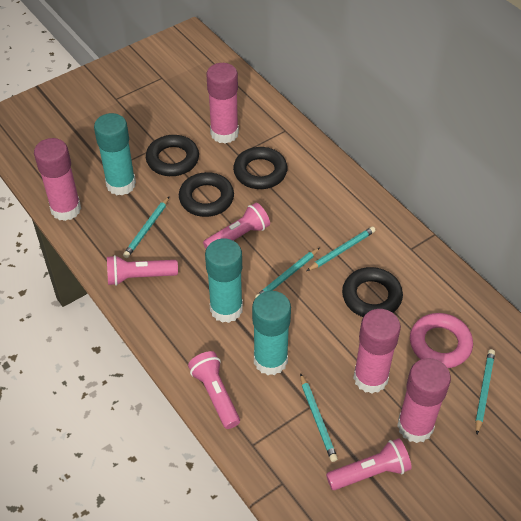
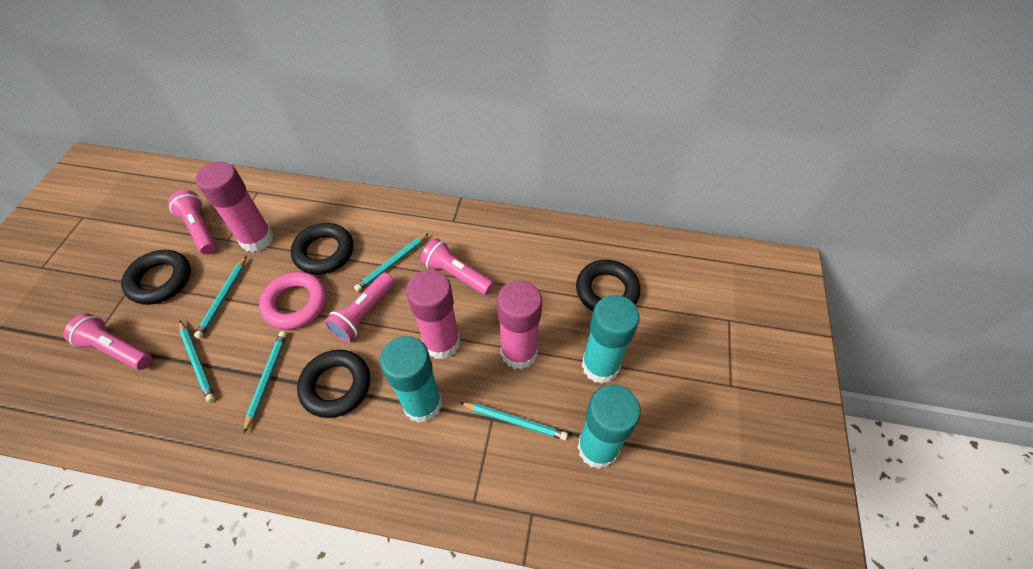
pink glue stick: [34,138,81,221] [206,63,239,144] [353,309,401,393] [397,358,451,443] = 4 -> [196,162,274,253] [406,270,460,360] [497,280,542,369] = 3

